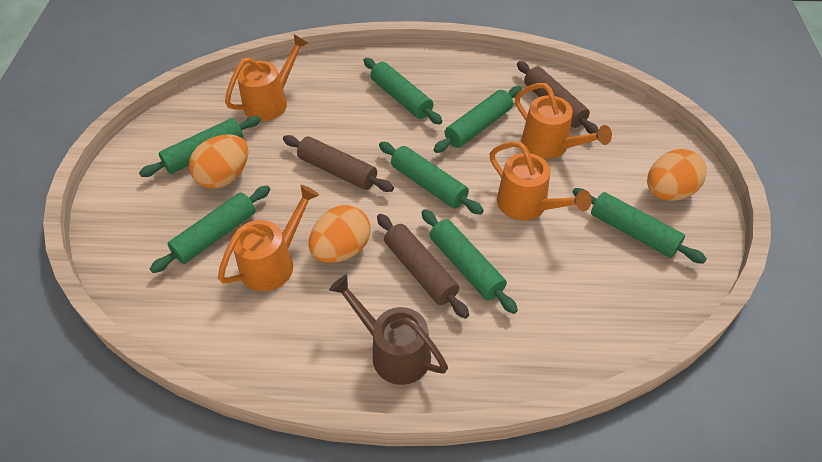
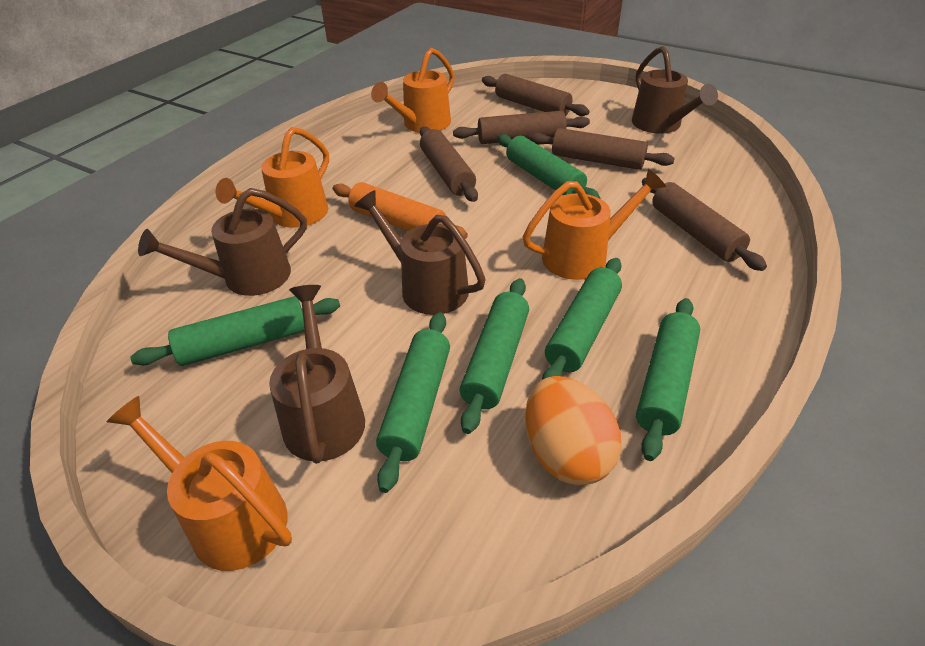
brown rolling pin: [283,135,394,192] [377,214,469,319] [517,61,598,134] = 3 -> [420,126,478,202] [453,111,590,144] [482,74,589,116] [528,128,675,170] [642,178,767,271] = 5
brown watering can: [329,275,448,385] = 1 -> [138,188,307,296] [269,285,365,464] [355,190,486,315] [632,46,718,134] = 4
green rolling pin: [139,116,261,177] [150,185,270,273] [363,58,442,125] [379,142,484,215] [422,209,518,314] [434,86,522,153] [572,188,707,264] = 7 -> [130,296,340,366] [376,312,450,493] [460,278,529,434] [497,134,601,199] [542,258,622,380] [636,298,700,461] = 6
orange egg: [189,134,249,189] [308,205,370,263] [647,149,707,201] = 3 -> [525,376,621,485] = 1
orange rolling pin: none = 0 -> [333,182,468,239] = 1

